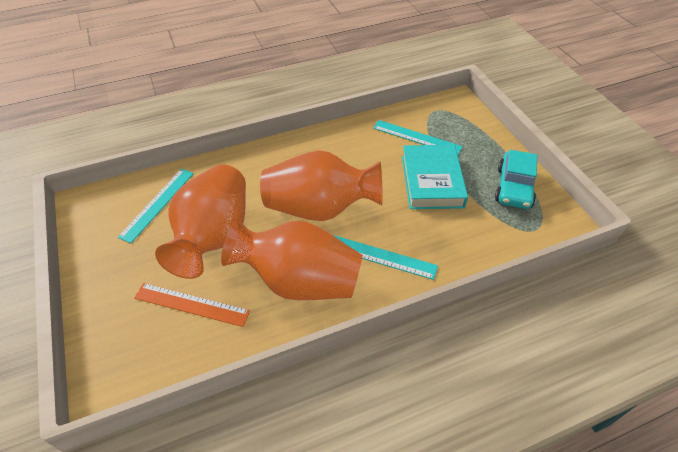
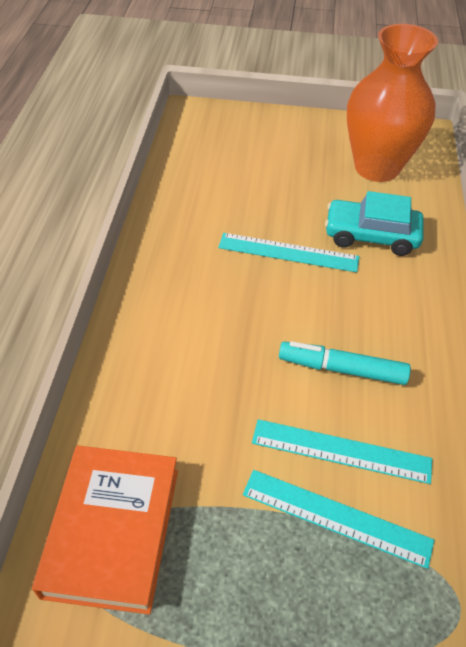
orange book: none = 0 -> [32,445,178,614] = 1
orange ruler: [134,283,250,327] = 1 -> none = 0
orange vase: [155,164,246,279] [221,219,363,300] [260,150,383,221] = 3 -> [347,24,438,182] = 1
turquoise book: [402,145,468,209] = 1 -> none = 0
turquoise marker: none = 0 -> [279,341,411,385] = 1

